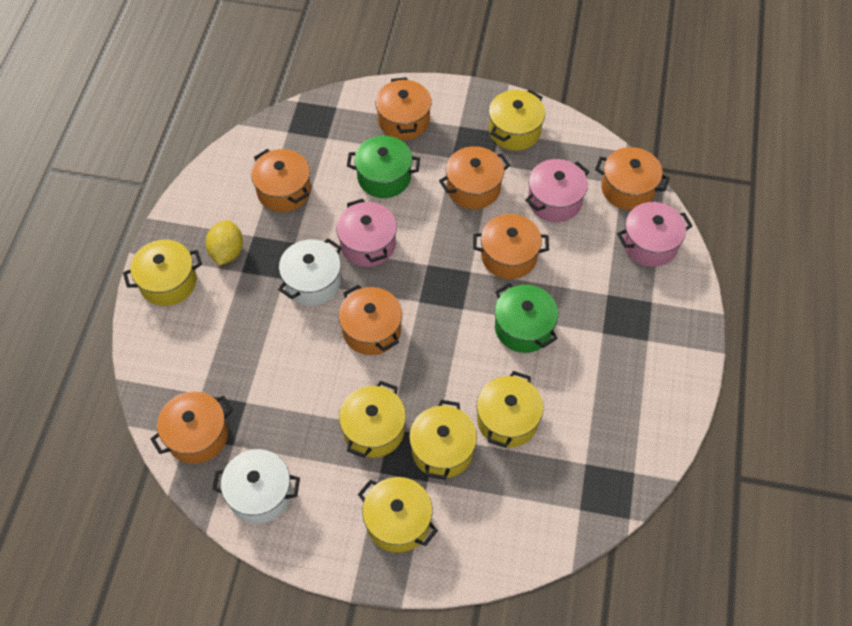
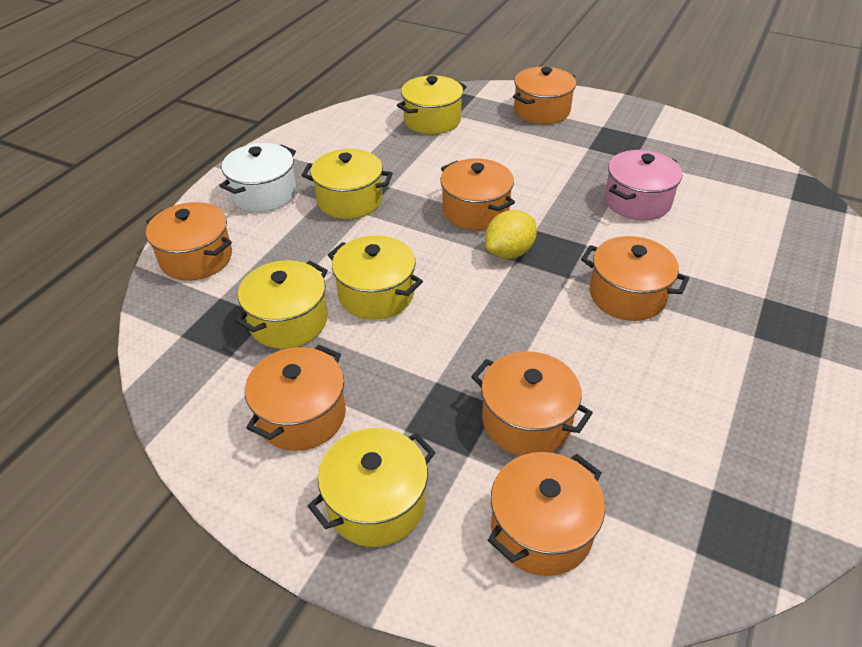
green pot: [347,136,420,198] [495,283,558,353] = 2 -> none = 0
pink pot: [336,199,397,267] [525,159,589,222] [617,202,692,267] = 3 -> [605,150,682,221] = 1
white pot: [212,449,300,524] [278,238,342,306] = 2 -> [219,143,296,212] = 1
yellow pot: [123,240,202,306] [339,380,406,458] [358,477,438,553] [409,400,477,480] [477,371,543,448] [489,89,545,151] = 6 -> [235,260,328,349] [301,149,393,219] [308,428,436,547] [328,235,423,320] [397,75,467,134] = 5

